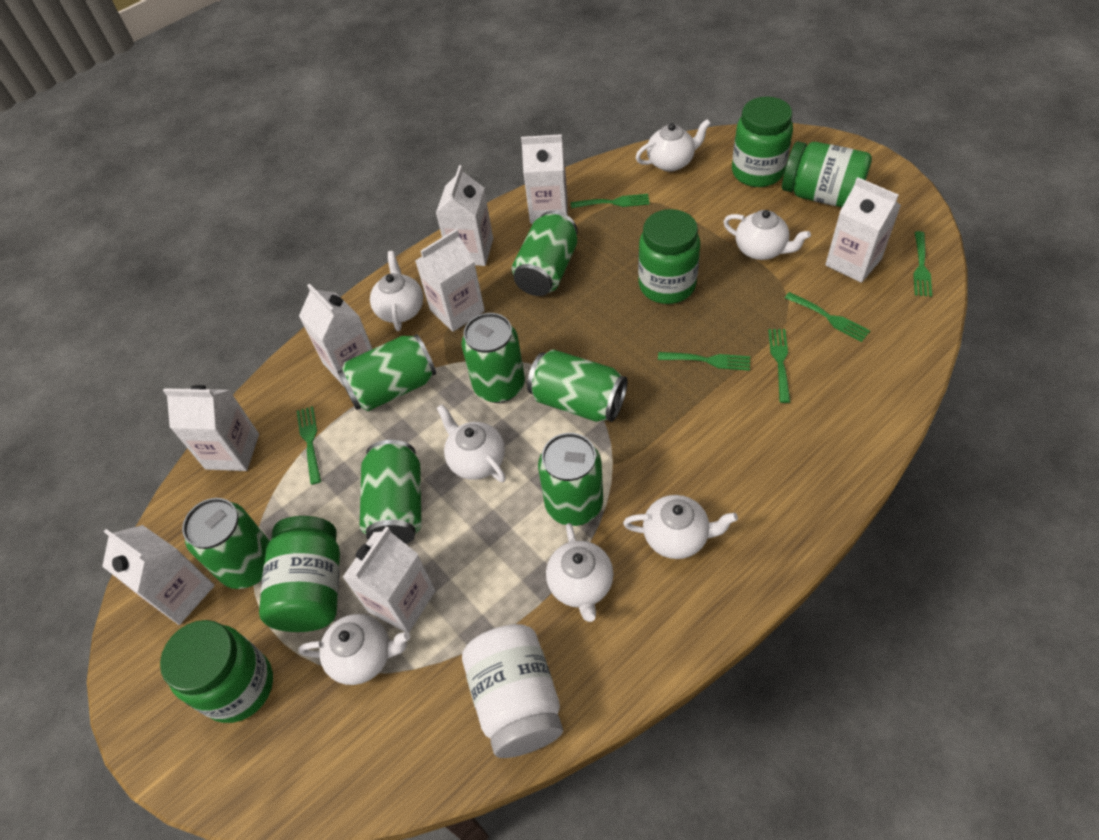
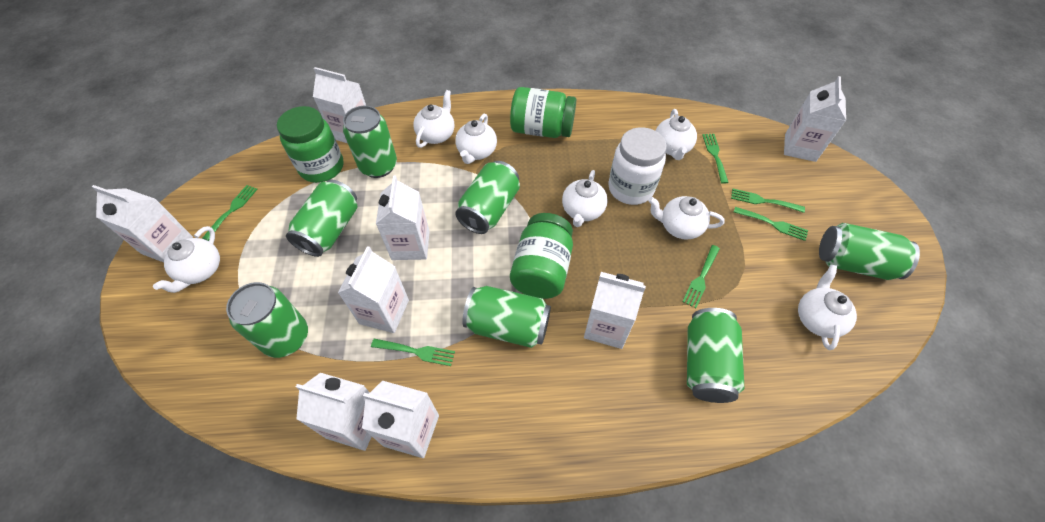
green jar: [160,620,273,723] [259,516,340,632] [638,209,700,304] [732,97,793,187] [782,141,872,207] = 5 -> [277,106,344,183] [510,87,576,138] [510,213,573,299] = 3

